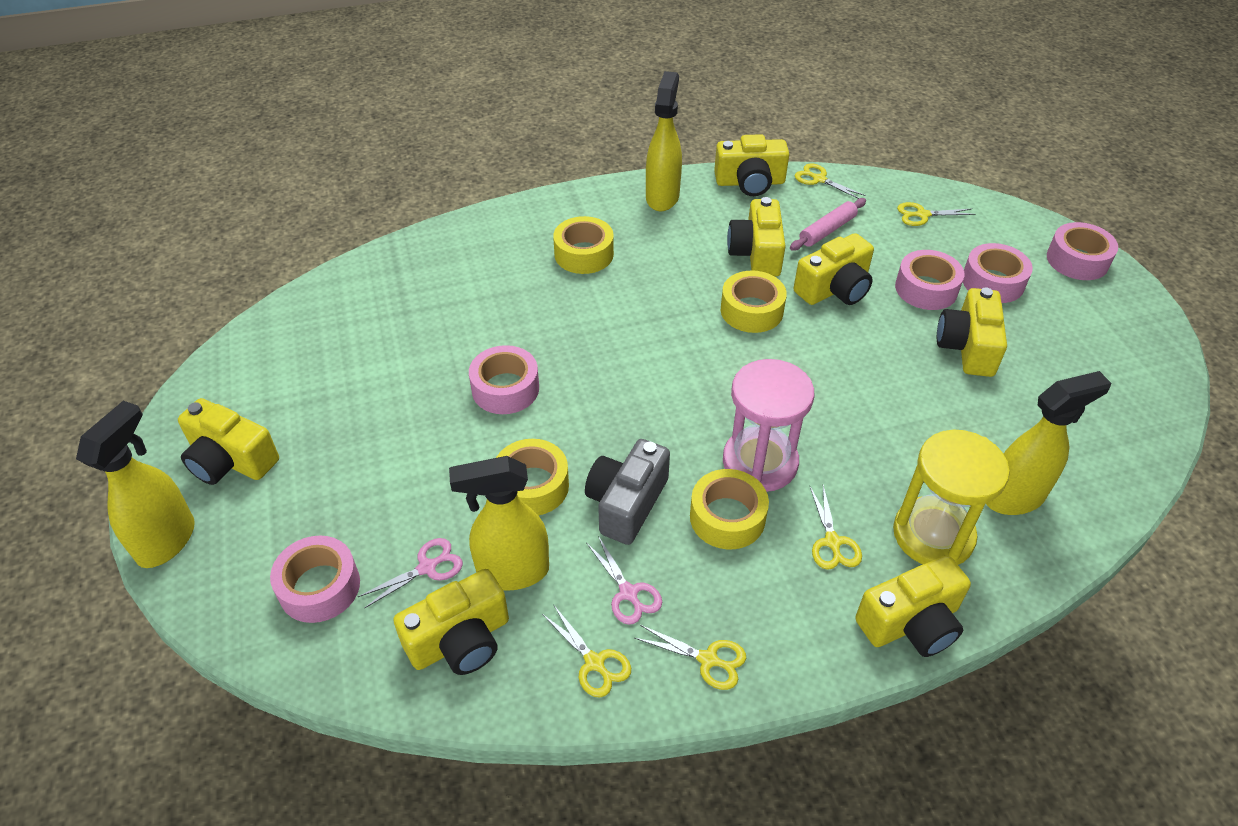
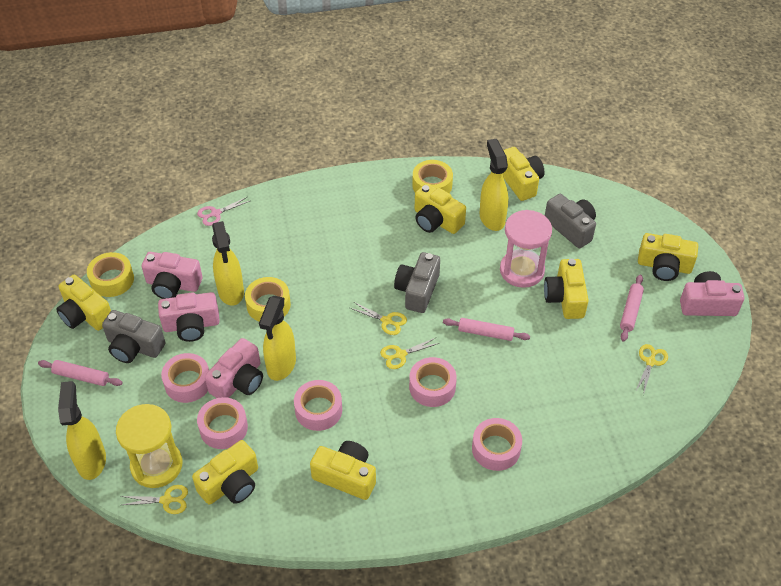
grey camera: [585,439,670,545] = 1 -> [102,310,165,363] [394,252,440,313] [545,194,596,248] = 3
pink camera: none = 0 -> [142,252,203,299] [158,292,220,342] [205,338,263,398] [680,271,744,316] = 4
pink rolling pin: [790,198,866,251] = 1 -> [38,360,123,386] [443,318,530,341] [620,275,644,342] = 3
pink scissors: [358,538,463,609] [586,536,662,625] = 2 -> [197,197,250,226] = 1
yellow scissors: [542,606,631,697] [635,625,746,690] [795,164,866,199] [810,485,862,570] [897,202,976,226] = 5 -> [121,485,188,514] [350,302,407,335] [380,337,439,369] [635,344,668,395] = 4
yellow tape: [496,439,569,516] [553,216,614,274] [690,469,769,549] [721,270,787,333] = 4 -> [87,252,134,297] [245,277,291,322] [412,160,453,193] = 3

